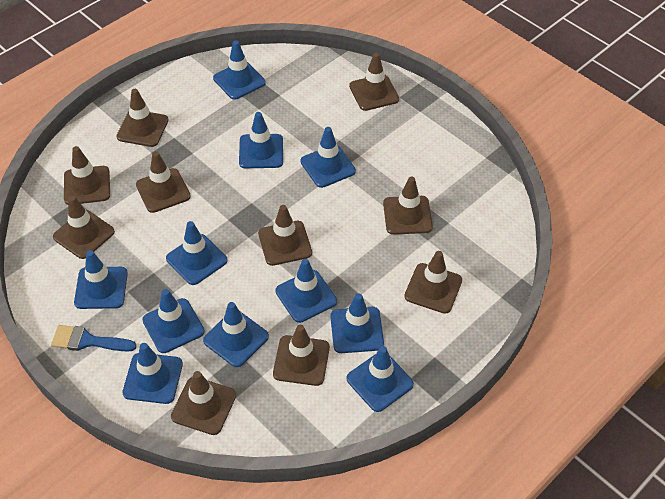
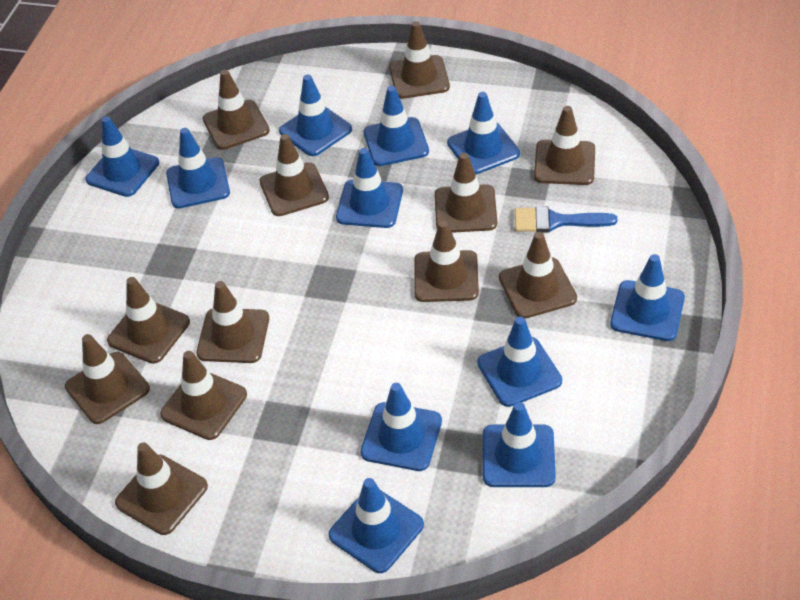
brown traffic cone: [53,196,115,259] [64,146,110,205] [116,89,168,147] [136,151,191,213] [171,371,236,435] [258,205,312,266] [273,325,330,386] [349,53,399,111] [383,177,433,235] [404,251,462,314] = 10 -> [65,334,150,424] [107,277,190,364] [115,442,208,535] [160,351,247,440] [196,281,269,363] [203,70,270,150] [260,134,329,216] [389,21,450,99] [414,220,479,302] [435,153,497,233] [499,232,577,318] [534,106,595,185] = 12

